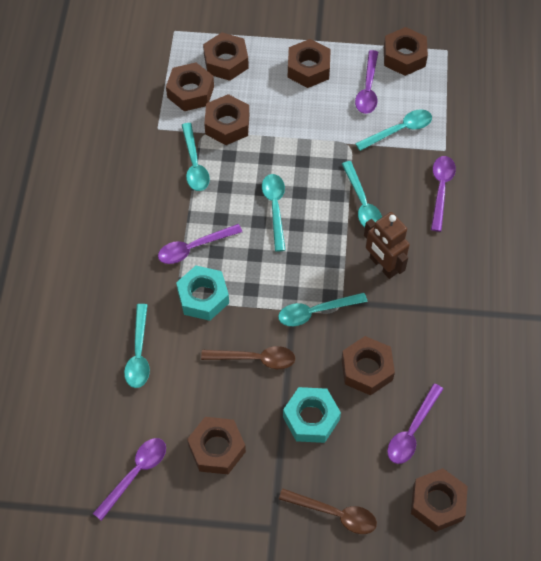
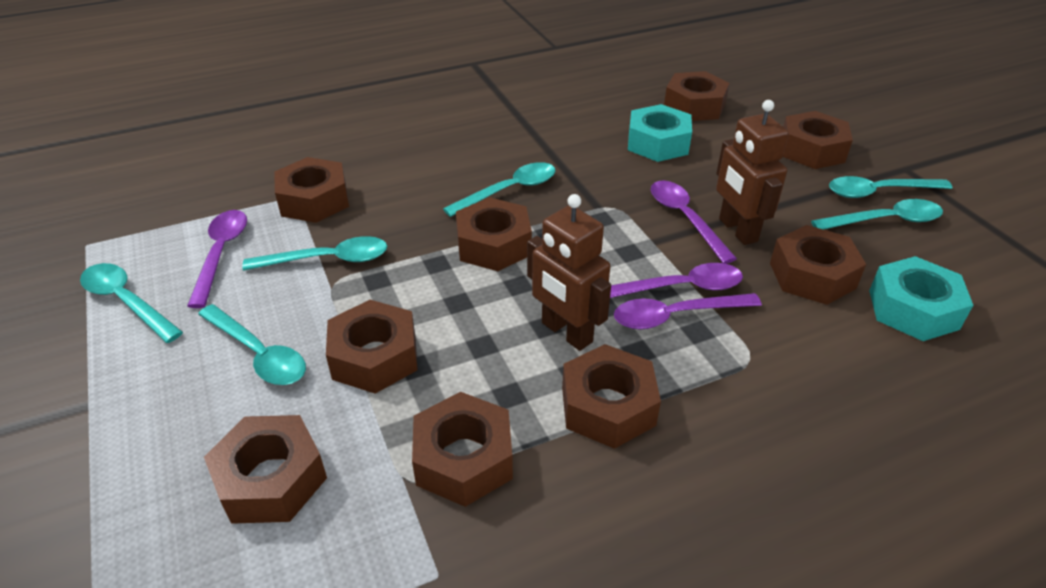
brown nut: [166,63,214,111] [187,417,246,474] [203,32,249,81] [204,94,249,145] [288,39,331,88] [342,336,395,395] [384,27,428,76] [411,468,468,532] = 8 -> [204,415,327,524] [274,157,349,223] [326,300,418,394] [412,392,513,507] [456,197,532,271] [562,344,661,449] [664,71,730,121] [770,225,866,305] [783,111,853,169] = 9
brown robot: [364,212,410,279] = 1 -> [527,194,611,351] [716,100,789,245] = 2
brown spoon: [201,346,295,369] [279,489,377,534] = 2 -> none = 0
purple spoon: [92,438,166,521] [158,224,242,264] [355,50,378,114] [387,383,443,464] [431,156,456,232] = 5 -> [187,210,247,308] [610,263,743,298] [614,293,762,330] [651,180,737,264] = 4

